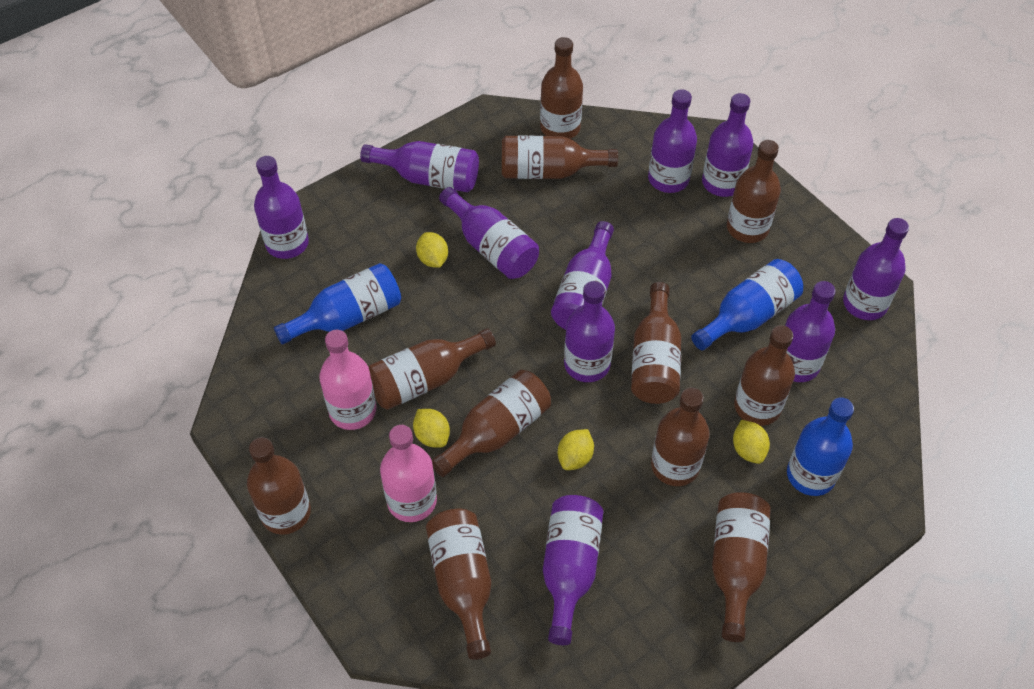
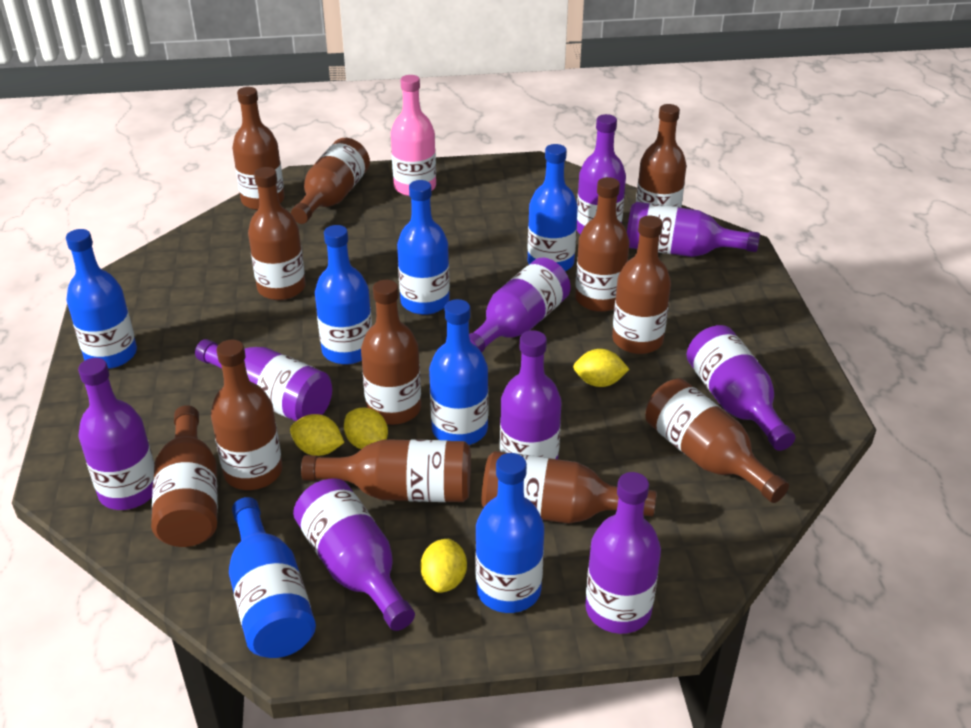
blue bottle: [274,263,401,345] [691,259,803,351] [787,397,854,496] = 3 -> [66,229,137,369] [229,497,316,658] [315,225,372,365] [397,180,450,315] [429,299,488,445] [475,453,544,613] [528,144,578,271] = 7
brown bottle: [247,437,311,535] [368,328,496,410] [426,509,491,660] [432,370,551,477] [502,135,618,179] [540,37,583,139] [631,282,681,404] [651,388,710,486] [712,492,771,642] [727,140,781,243] [734,325,795,426] = 11 -> [151,405,218,547] [211,340,282,490] [232,87,285,210] [248,167,305,300] [291,138,370,224] [301,439,471,502] [361,280,421,425] [481,451,657,524] [575,177,629,312] [612,216,671,354] [636,104,686,208] [645,378,789,503] = 12
pink bottle: [319,330,376,430] [380,425,437,522] = 2 -> [391,75,436,196] = 1
purple bottle: [254,156,309,259] [360,141,479,192] [439,187,539,279] [543,495,603,645] [551,221,614,330] [564,281,615,382] [648,89,697,193] [702,93,754,197] [785,281,836,382] [843,218,909,320] = 10 -> [78,358,154,510] [195,339,332,421] [293,478,415,631] [469,257,571,352] [500,330,561,459] [577,114,626,235] [585,472,661,634] [627,202,760,257] [687,325,795,451] = 9

